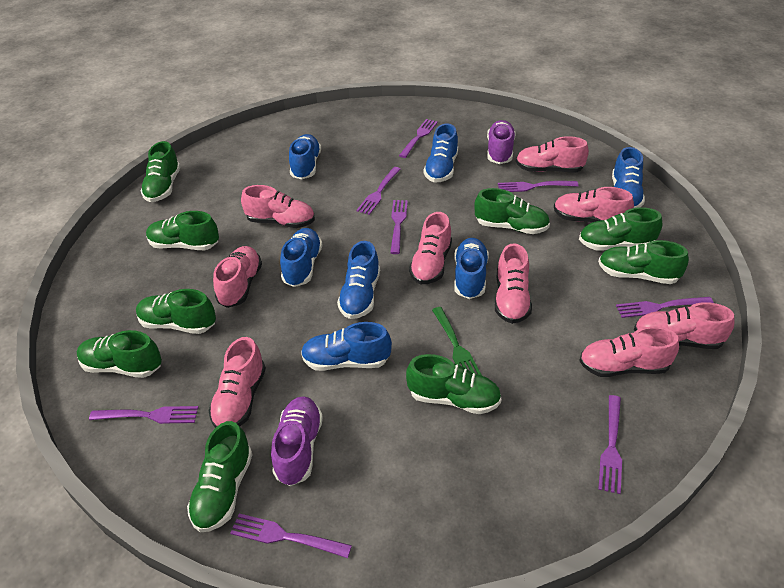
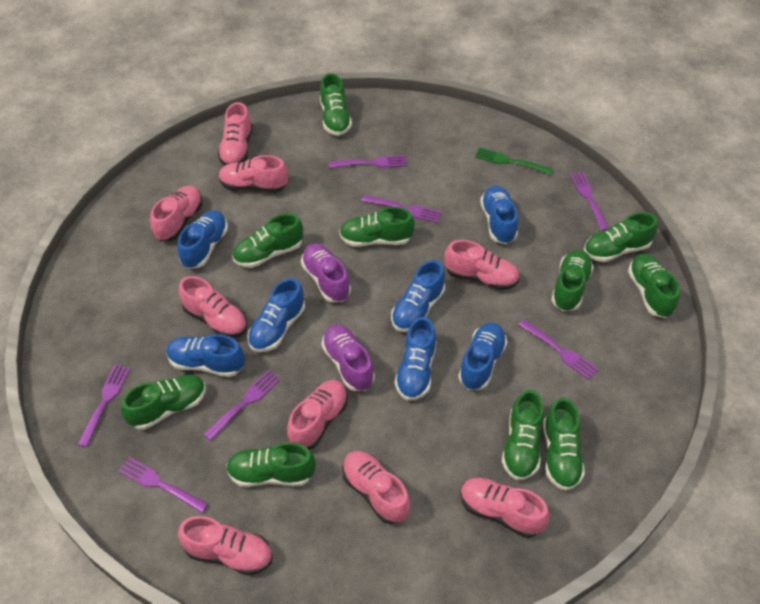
green shoe: [77,330,162,378] [136,289,216,334] [140,141,181,202] [146,211,219,250] [187,421,253,533] [406,354,502,414] [474,188,550,234] [579,207,662,251] [598,240,689,284] = 9 -> [121,375,206,430] [226,442,316,487] [233,213,303,268] [320,73,352,136] [339,207,415,247] [502,390,544,480] [543,398,585,491] [551,250,594,311] [584,212,658,262] [628,254,680,318] = 10
purple fork: [89,406,198,424] [230,513,352,558] [356,167,401,215] [390,200,408,254] [399,119,438,158] [498,181,578,192] [598,395,622,494] [616,297,714,318] = 8 -> [77,365,130,447] [118,457,208,513] [203,370,280,441] [329,155,407,168] [361,195,442,223] [518,319,599,380] [570,172,609,231] = 7

